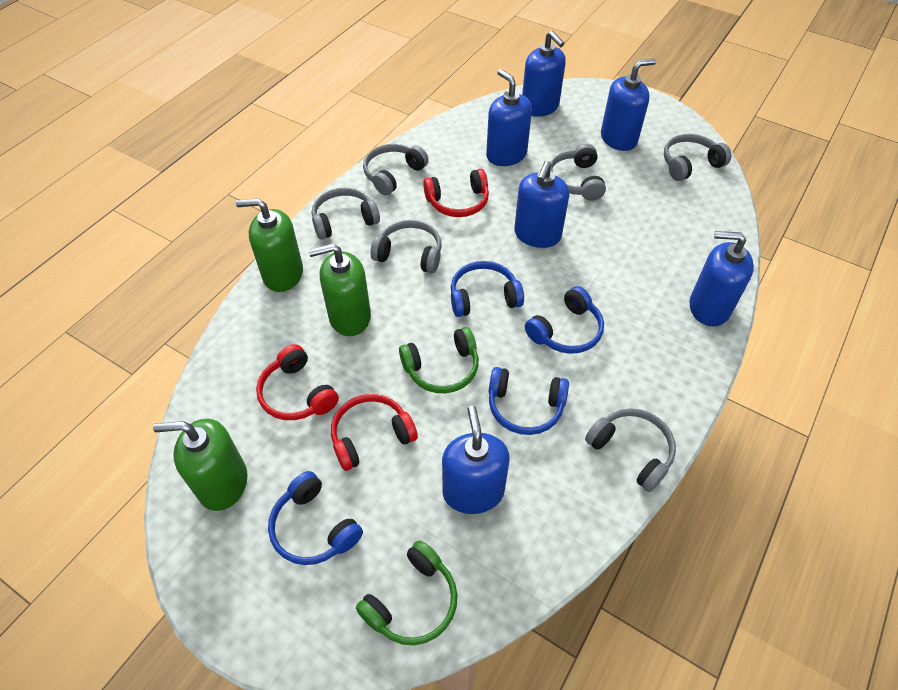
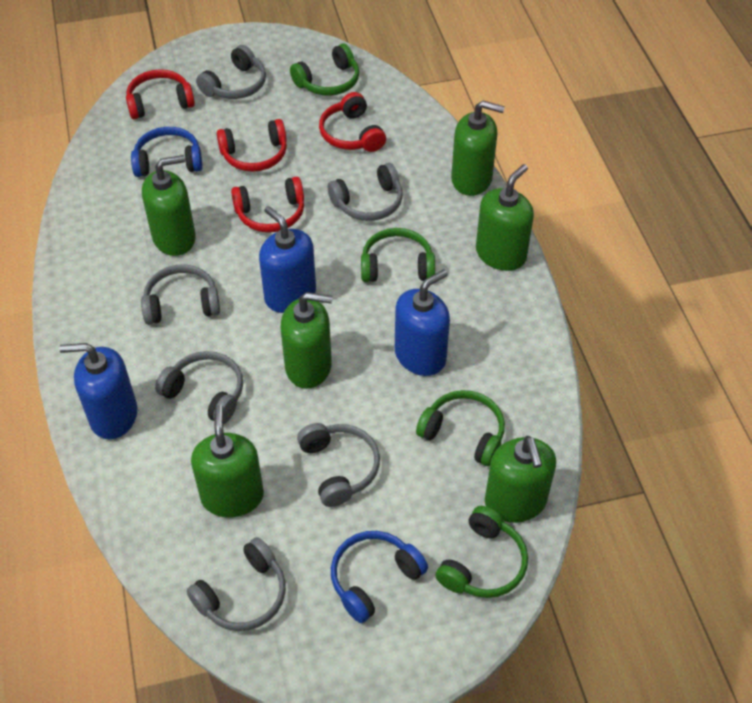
blue headphones: [268,471,363,565] [451,261,524,317] [489,367,569,435] [525,286,604,354] = 4 -> [131,127,202,177] [331,531,428,623] = 2
blue soap dispenser: [442,406,510,514] [486,69,532,166] [514,161,569,248] [522,31,566,117] [601,58,656,151] [690,231,754,327] = 6 -> [59,343,137,439] [259,206,316,313] [395,269,450,376] = 3
green headphones: [356,540,457,645] [399,327,479,393] = 2 -> [290,44,359,96] [361,228,435,282] [416,390,505,466] [436,506,528,598] = 4
green soap dispenser: [153,419,247,511] [236,198,303,292] [309,243,371,336] = 3 -> [142,155,196,256] [191,405,264,518] [281,292,333,389] [451,101,505,196] [476,164,534,271] [485,436,556,523] = 6
red headphones: [256,344,339,420] [331,394,418,471] [423,169,489,217] = 3 -> [126,69,195,119] [217,119,287,172] [231,177,304,233] [319,92,386,152] = 4

